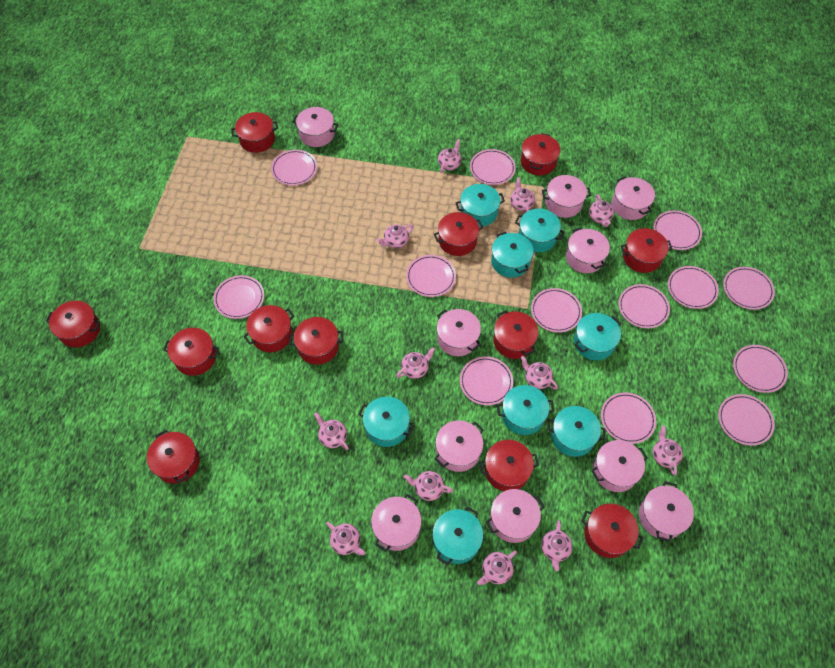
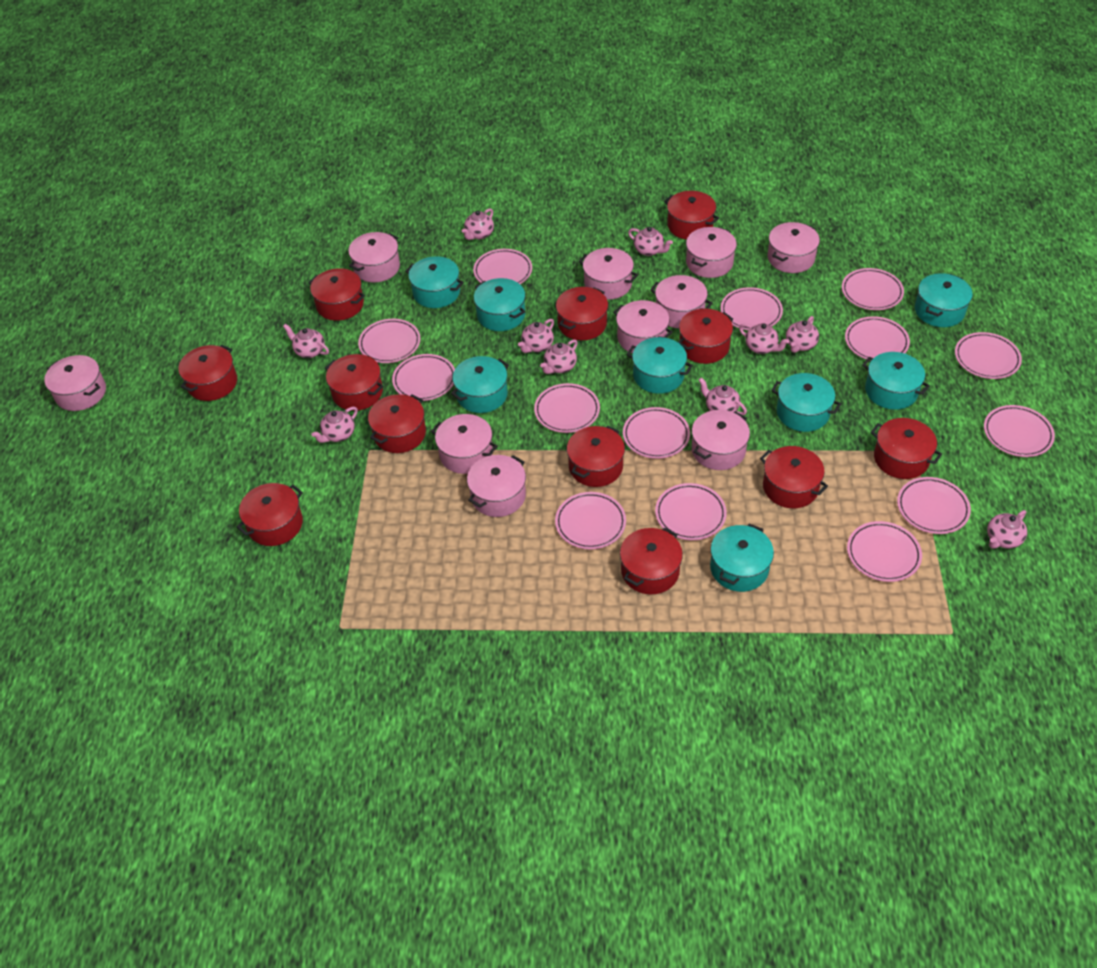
pink plate: [213,275,264,319] [271,150,317,186] [406,255,456,297] [460,357,513,405] [470,149,516,185] [531,288,582,332] [601,392,656,444] [618,284,670,328] [653,210,702,250] [668,266,719,309] [718,394,775,446] [723,267,775,310] [733,345,788,393] = 13 -> [358,319,420,363] [392,354,455,401] [473,249,532,284] [534,383,600,433] [555,492,626,549] [623,407,690,459] [655,483,727,540] [721,287,783,330] [842,268,904,310] [845,316,910,361] [847,521,922,582] [897,477,971,534] [955,332,1022,379] [984,405,1055,457] = 14
pink teapot: [314,412,349,450] [326,522,365,555] [377,225,414,248] [396,347,435,379] [404,471,453,501] [438,139,461,173] [477,551,517,585] [510,177,535,213] [520,356,558,390] [541,520,573,571] [589,194,614,227] [653,425,683,475] = 12 -> [283,324,329,358] [311,407,358,443] [462,208,494,240] [518,319,554,353] [540,339,578,374] [628,227,673,256] [699,377,747,415] [739,323,789,354] [786,316,819,353] [987,510,1027,549] = 10

